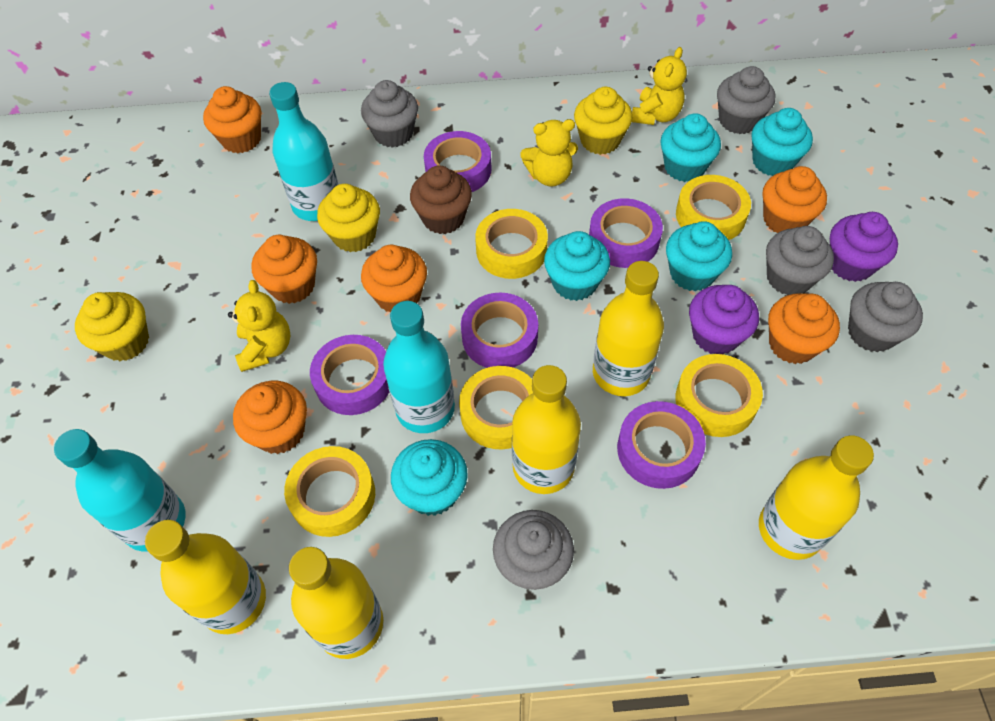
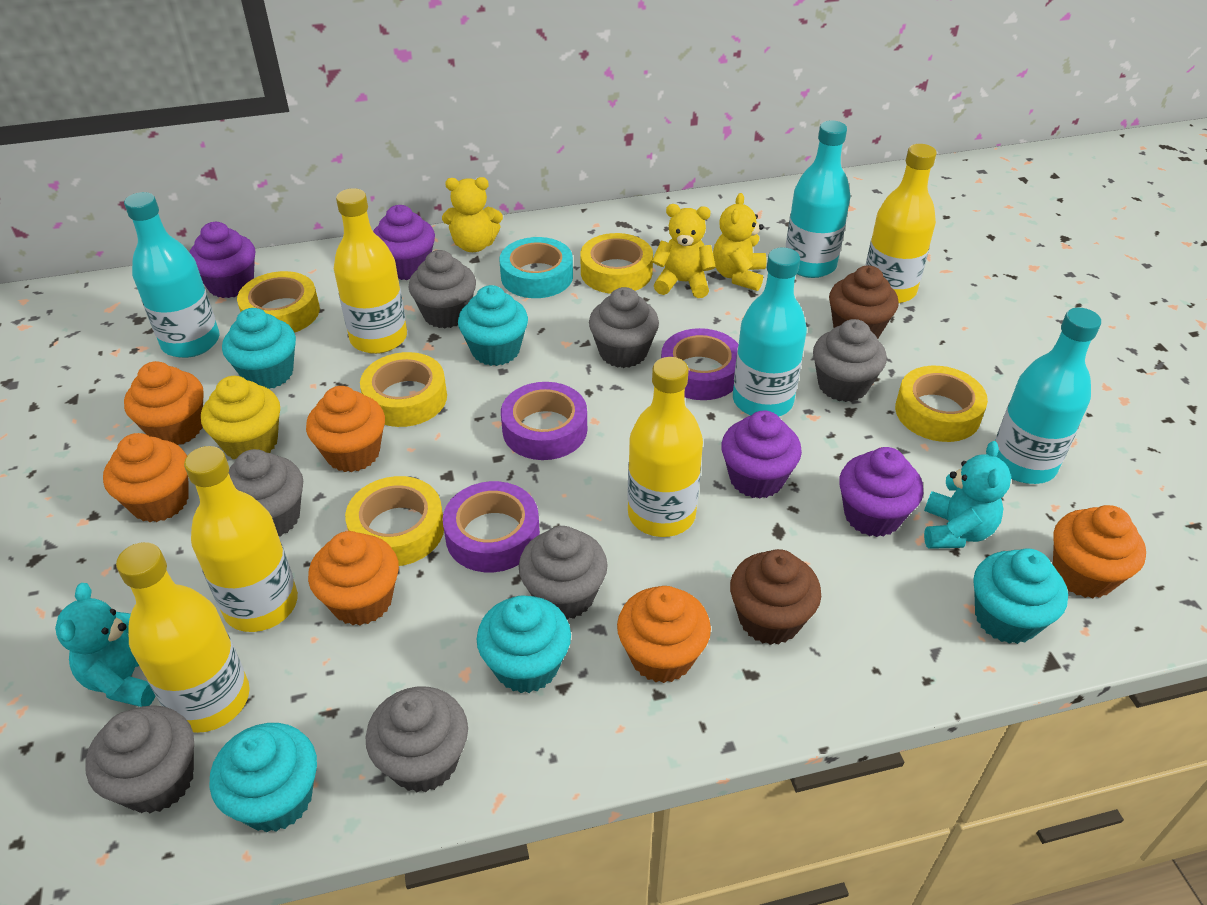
brown cupcake: [410,165,472,234] = 1 -> [730,549,821,645] [829,265,899,339] = 2
grey cupcake: [361,80,418,148] [493,510,574,590] [717,66,775,134] [766,226,834,295] [848,282,923,352] = 5 -> [85,705,194,814] [229,449,303,536] [365,687,468,793] [408,250,476,328] [519,526,608,619] [589,287,659,368] [813,319,887,402] = 7
purple cupcake: [689,285,759,354] [830,212,898,282] = 2 -> [189,222,255,298] [373,205,435,280] [721,411,802,499] [839,447,923,537] = 4
purple tape: [310,335,389,415] [424,131,491,192] [461,292,538,368] [589,198,663,268] [617,401,706,489] = 5 -> [443,481,540,572] [501,382,587,460] [661,328,739,400] = 3
turquoise bottle: [54,429,186,552] [269,82,339,221] [383,301,455,433] = 3 -> [124,192,219,358] [733,247,807,416] [786,120,851,278] [995,308,1101,484] = 4
turquoise tape: none = 0 -> [499,237,573,298] = 1
turquoise teddy bear: none = 0 -> [55,583,155,707] [924,441,1011,549] = 2
yellow cupcake: [75,292,149,361] [317,184,380,252] [574,87,633,155] = 3 -> [201,376,280,459] = 1

